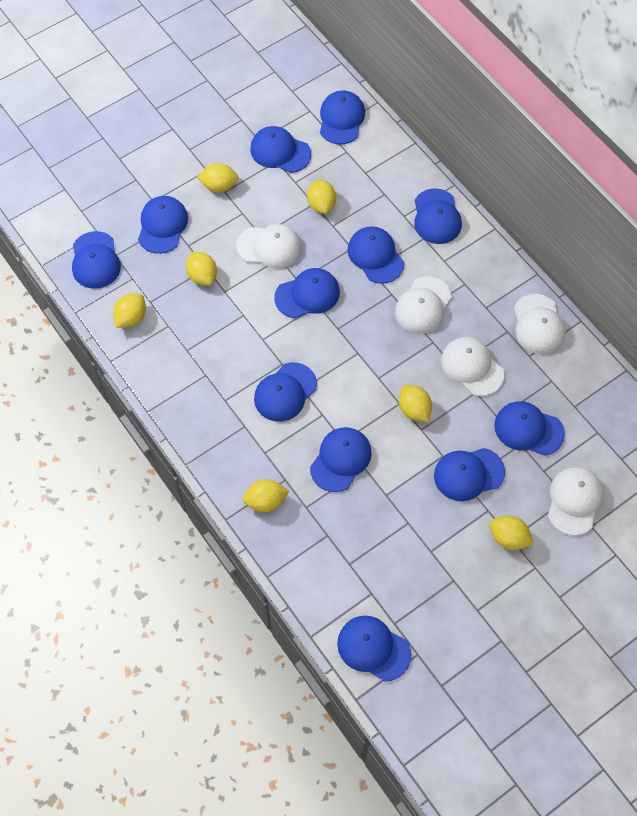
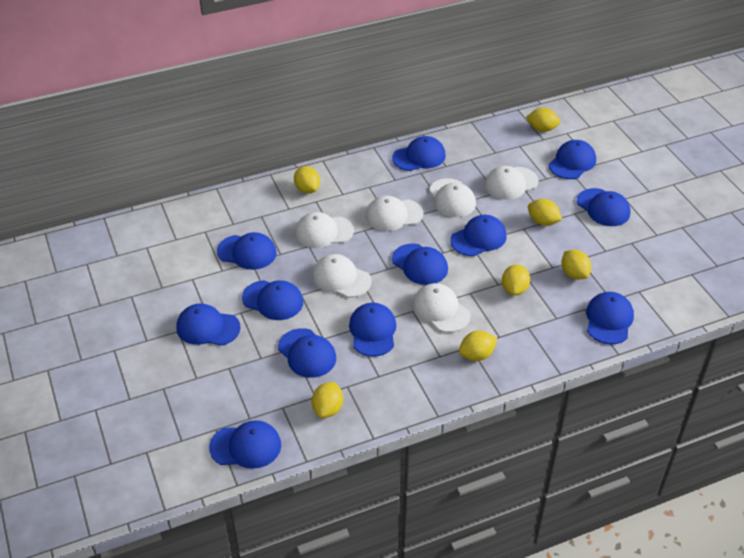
white cap: [236,224,302,269] [395,276,452,334] [441,337,504,396] [514,294,566,354] [548,467,604,536] = 5 -> [295,212,354,248] [312,254,372,298] [366,196,423,231] [412,283,470,332] [429,178,476,217] [484,166,539,200] = 6

